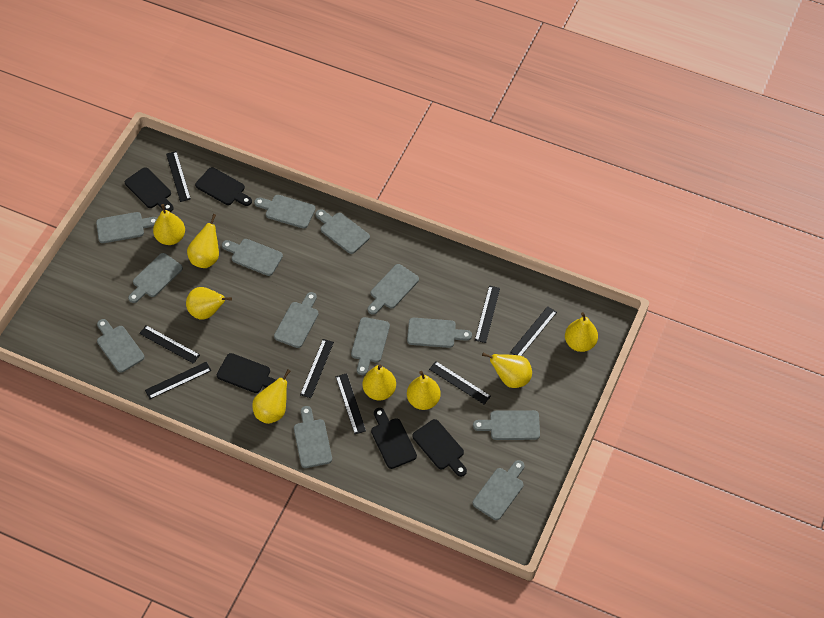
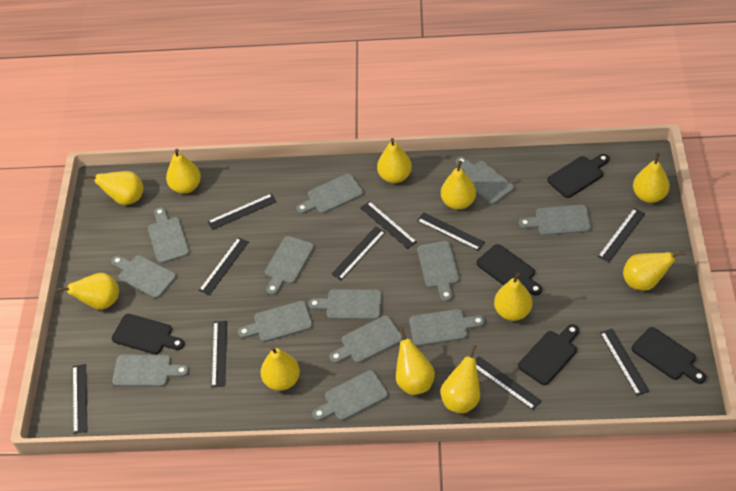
black ruler: [139,325,200,364] [145,362,212,399] [166,151,191,202] [300,339,334,398] [336,373,366,434] [429,361,491,404] [475,286,500,343] [510,306,557,356] = 8 -> [73,364,87,434] [199,237,249,295] [208,193,277,230] [212,321,227,387] [331,226,385,280] [360,201,417,249] [417,212,485,251] [476,356,542,410] [598,208,645,262] [600,329,649,396] = 10
yellow pear: [153,204,185,245] [186,287,232,320] [187,214,219,268] [252,369,291,424] [362,364,396,400] [407,371,441,410] [482,353,532,388] [565,312,598,352] = 8 -> [56,273,119,310] [84,171,144,205] [166,149,201,194] [261,346,300,391] [377,138,412,183] [396,327,435,395] [440,345,480,413] [441,161,476,210] [494,272,533,321] [623,251,685,291] [633,153,670,203] = 11

